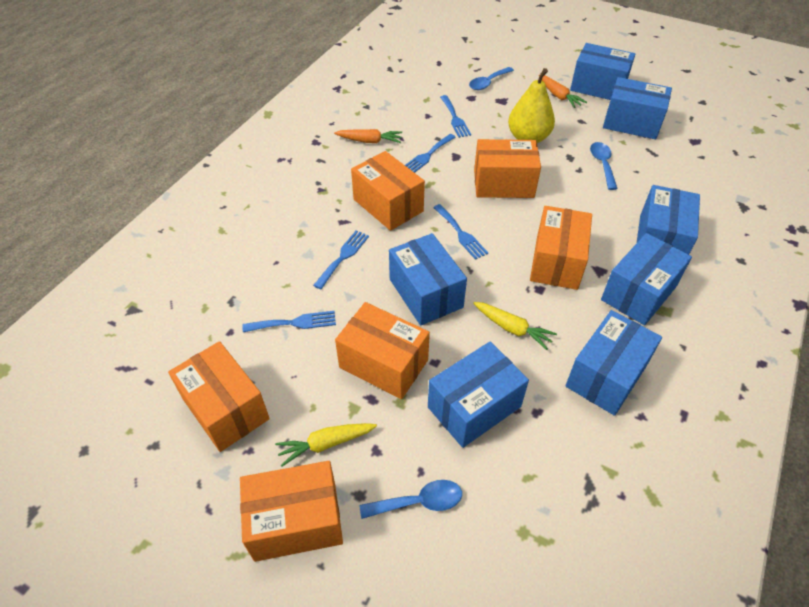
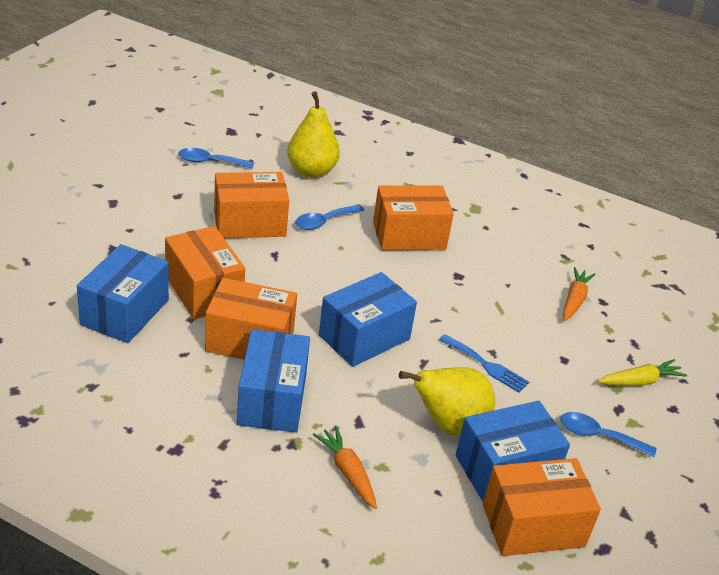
blue box: [389,233,467,325] [428,341,529,448] [565,310,662,416] [570,43,635,100] [601,233,692,325] [603,77,672,139] [637,185,700,255] = 7 -> [77,244,169,343] [237,329,310,433] [319,272,417,367] [456,401,570,501] = 4
blue fork: [242,311,336,332] [313,231,369,289] [405,134,456,173] [433,204,488,260] [440,95,471,138] = 5 -> [439,334,529,393] = 1
orange box: [168,341,270,452] [240,461,343,562] [335,302,430,399] [351,151,425,231] [474,139,541,198] [530,206,592,290] = 6 -> [165,226,245,319] [205,278,297,360] [214,172,289,238] [373,186,454,251] [483,458,601,556] = 5
yellow carrot: [275,423,377,467] [473,302,557,350] = 2 -> [598,359,687,386] = 1
yellow pear: [508,68,555,143] = 1 -> [287,91,340,178] [399,367,495,436] = 2

